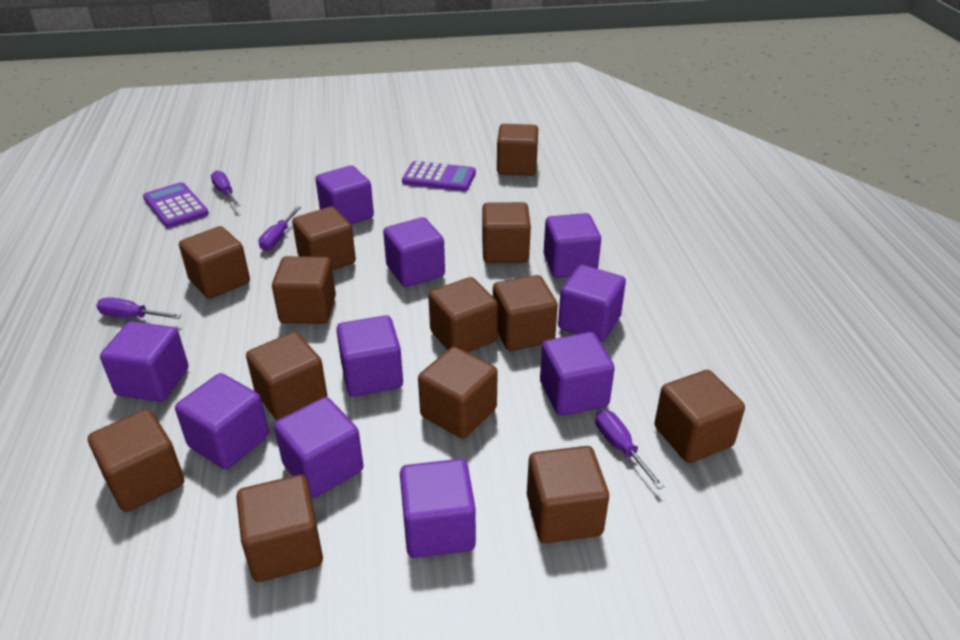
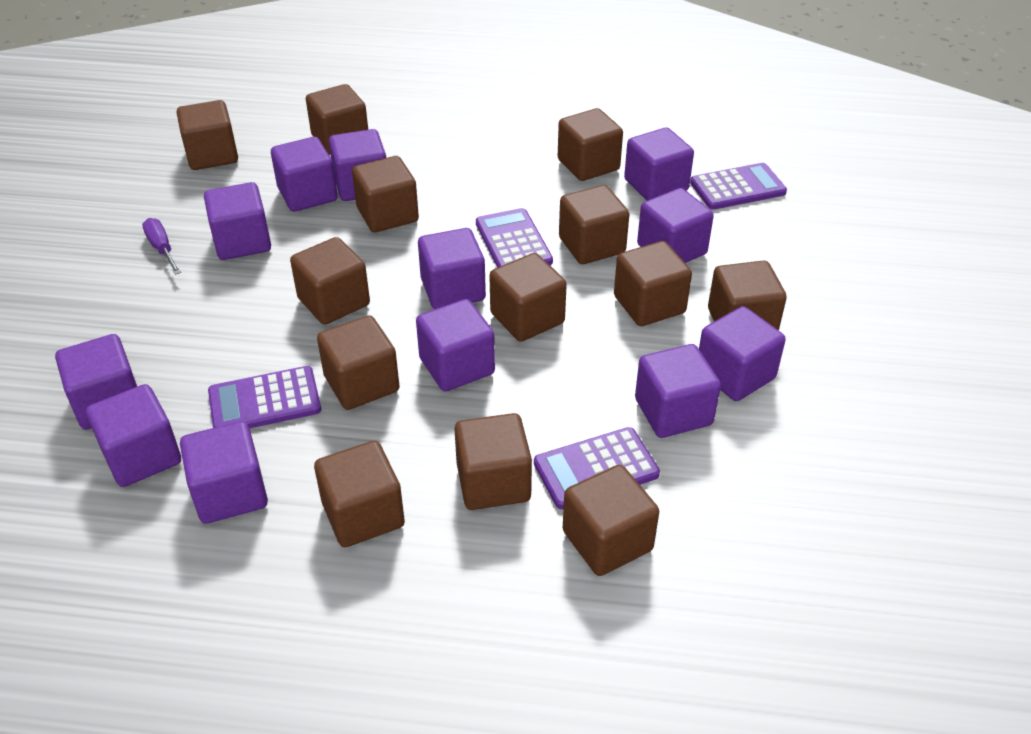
purple calculator: [143,182,209,228] [402,161,476,191] = 2 -> [208,366,321,428] [476,208,553,268] [534,427,660,509] [690,163,787,210] = 4
purple cube: [100,321,188,402] [175,373,269,469] [274,397,364,498] [315,165,374,224] [336,315,403,396] [383,217,445,287] [400,459,476,558] [540,332,615,416] [544,213,601,278] [558,265,626,342] = 10 -> [55,334,137,430] [86,384,181,487] [180,421,268,524] [204,182,271,260] [271,137,338,212] [329,129,386,201] [416,299,495,391] [418,228,486,309] [624,127,694,201] [635,344,721,438] [637,188,714,263] [699,306,786,401] = 12
purple screwdriver: [96,297,182,319] [211,170,240,207] [258,206,301,251] [595,410,664,489] = 4 -> [142,218,181,275] = 1

